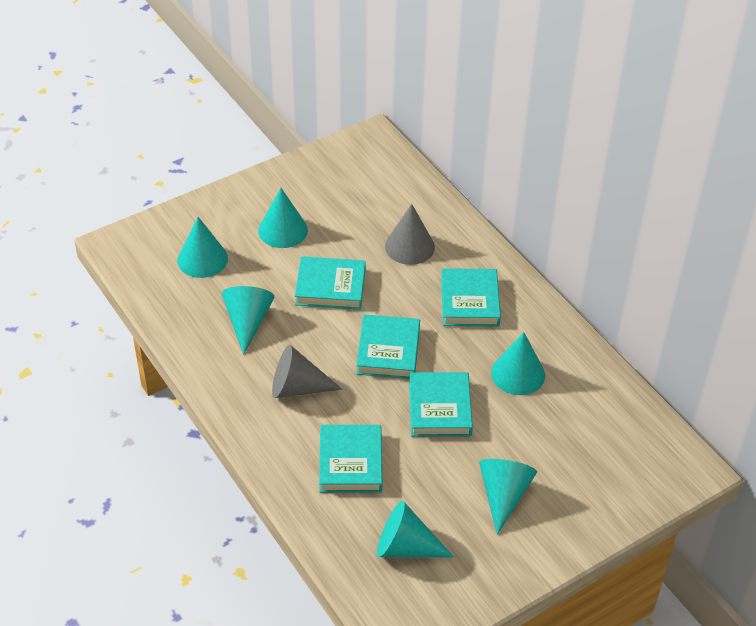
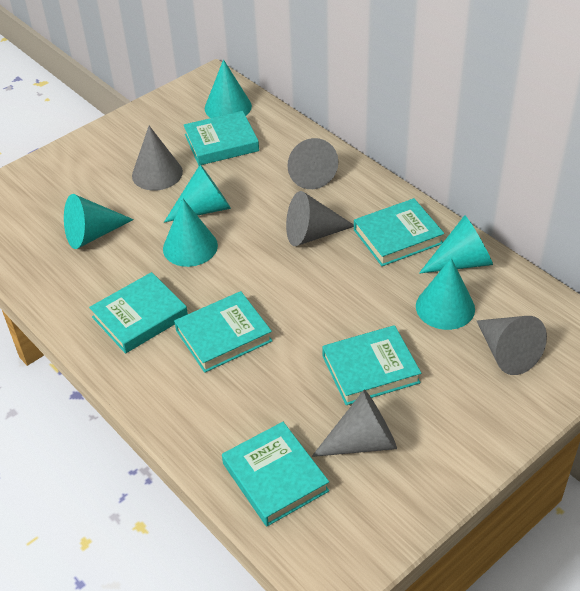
grey cone: [272,345,342,398] [385,204,435,265] = 2 -> [132,126,183,191] [286,191,354,246] [287,138,338,189] [312,390,397,457] [477,316,547,375] = 5
turquoise book: [295,256,366,310] [319,425,382,493] [356,314,420,379] [409,372,473,437] [441,268,501,326] = 5 -> [89,272,188,353] [174,291,272,373] [184,111,259,165] [222,422,329,526] [322,325,421,405] [354,198,444,266] = 6

